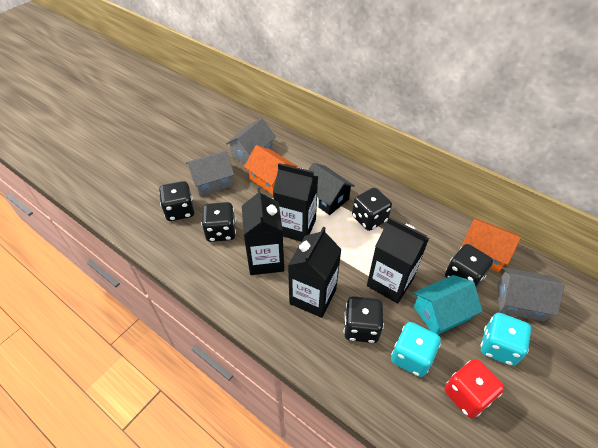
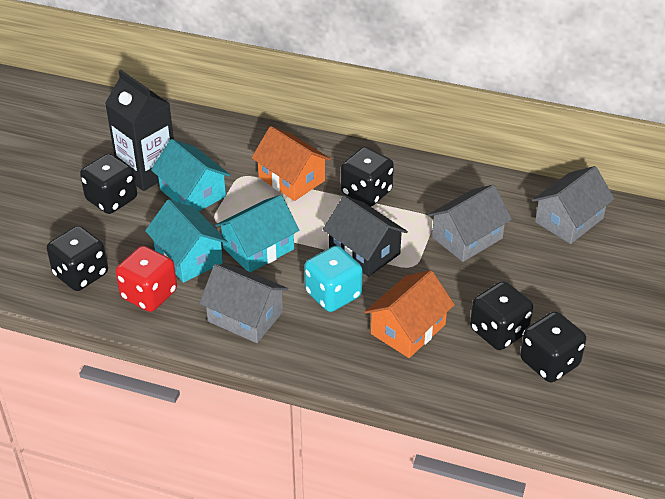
black carton: [242,188,284,275] [273,163,318,242] [288,227,342,318] [367,217,429,304] = 4 -> [105,70,174,191] = 1
turquoise dice: [391,322,441,377] [481,313,531,366] = 2 -> [305,246,363,312] = 1
turquoise house: [414,275,483,335] = 1 -> [145,199,228,283] [151,139,230,211] [215,195,299,272] = 3

